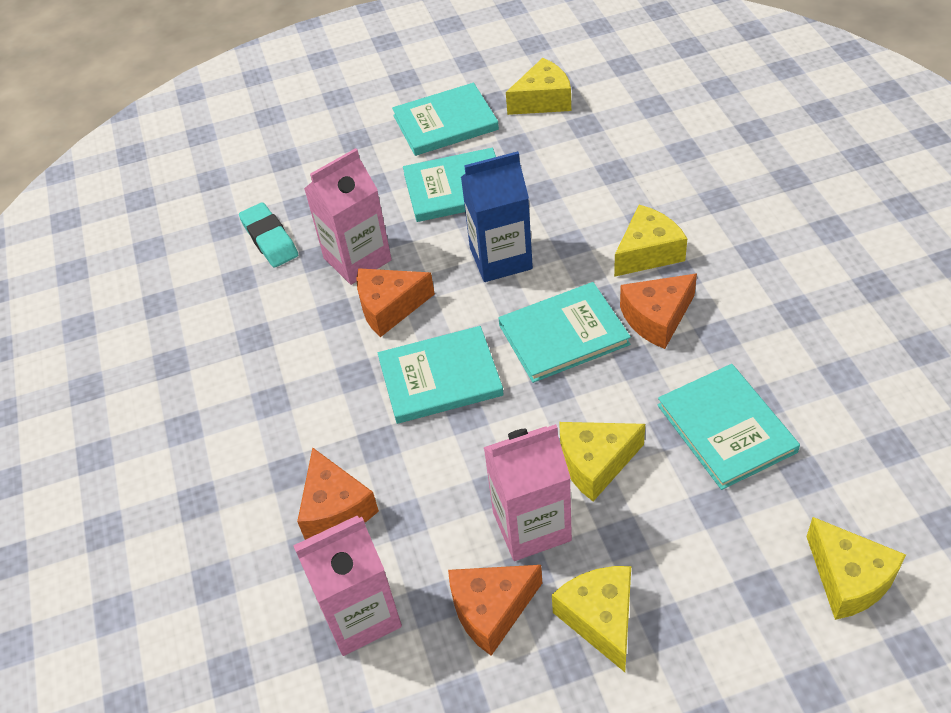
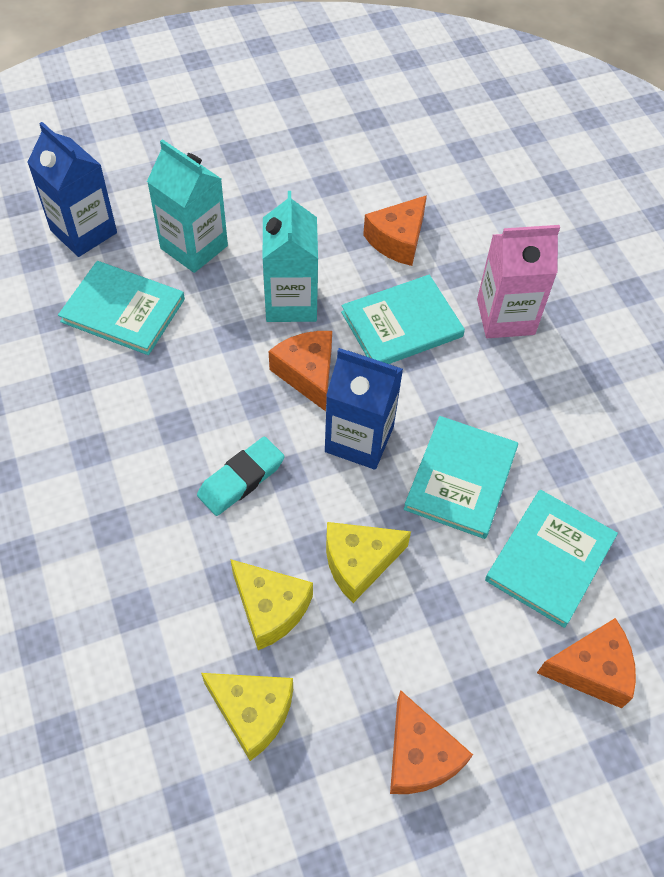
blue carton: [461,151,533,282] = 1 -> [27,122,117,257] [325,348,403,470] = 2
pink carton: [293,516,402,656] [304,148,392,285] [483,424,572,561] = 3 -> [477,225,560,338] = 1
turquoise book: [378,326,504,424] [392,83,499,156] [403,148,496,222] [499,282,631,383] [658,364,800,490] = 5 -> [58,261,185,355] [341,275,465,364] [404,416,518,539] [485,490,618,628] = 4
turquoise carton: none = 0 -> [147,139,228,273] [263,191,318,322] = 2
yellow cheese: [506,58,571,115] [552,566,631,672] [559,422,645,501] [614,205,687,277] [806,517,906,620] = 5 -> [201,673,293,761] [230,559,313,650] [326,522,411,603] = 3

